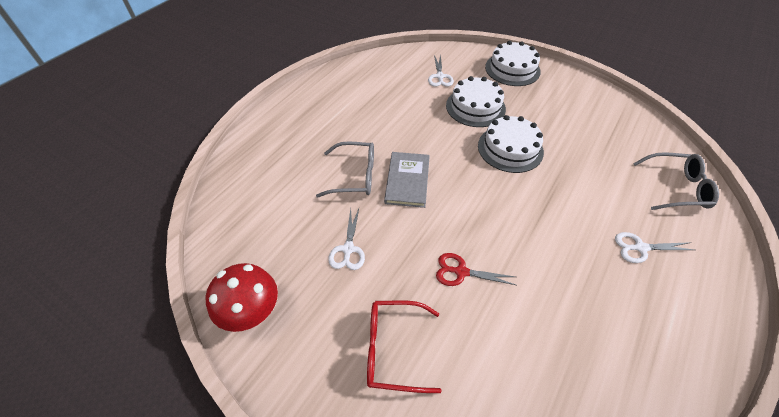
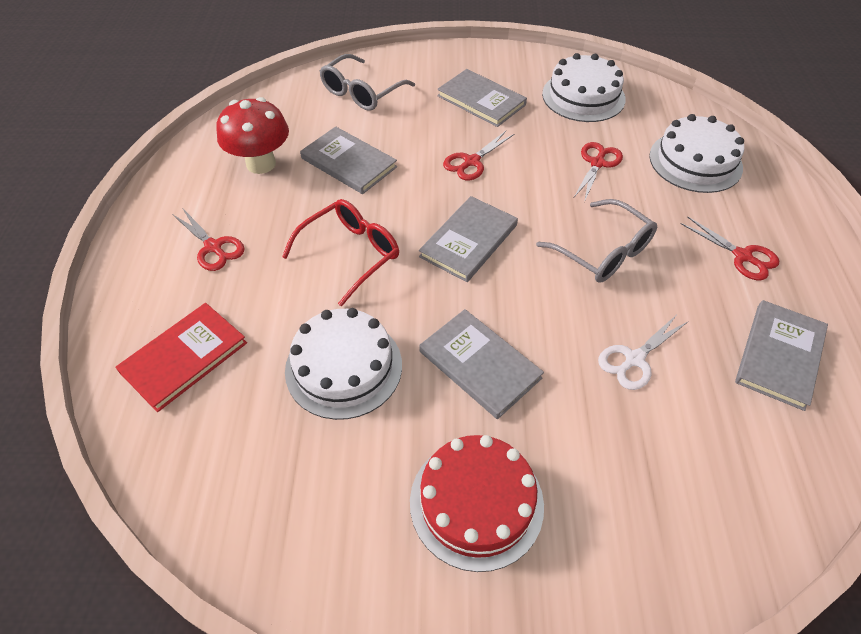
grey book: [384,152,430,208] = 1 -> [300,126,397,194] [419,196,518,282] [419,309,544,419] [437,69,527,127] [735,300,828,411] = 5
red book: none = 0 -> [115,303,247,412] = 1
red cake: none = 0 -> [410,435,544,572] = 1
red scissors: [436,253,516,286] = 1 -> [172,209,245,271] [443,131,514,181] [574,142,623,202] [680,216,779,280] = 4
white scissors: [328,209,365,270] [428,54,454,87] [615,232,694,263] = 3 -> [598,316,689,390] = 1

